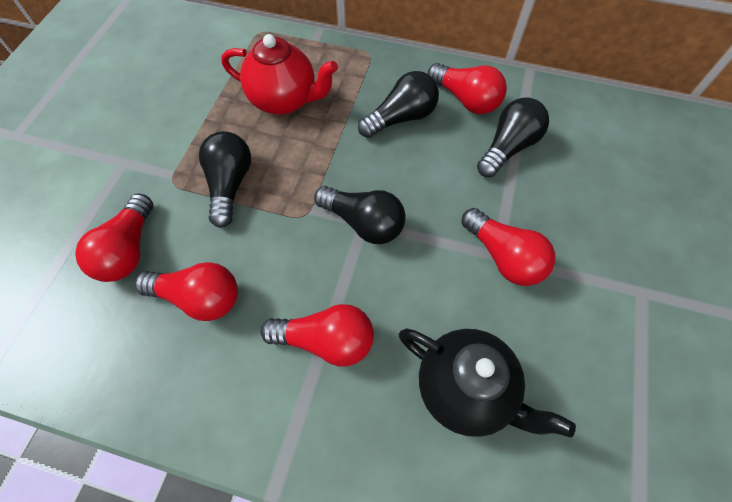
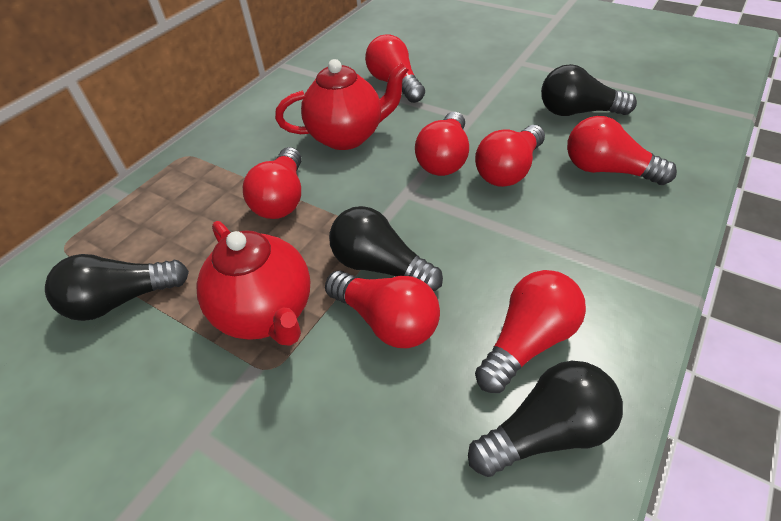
black teapot: [399,328,576,438] = 1 -> none = 0
red light bulb: [75,194,153,282] [135,262,238,321] [261,304,374,367] [428,63,507,114] [461,208,555,286] = 5 -> [243,147,302,219] [325,271,440,348] [365,34,425,103] [415,112,469,176] [475,125,545,187] [475,270,586,393] [567,116,677,185] = 7
red teapot: [221,34,338,115] = 1 -> [196,221,310,346] [275,59,409,150] = 2

